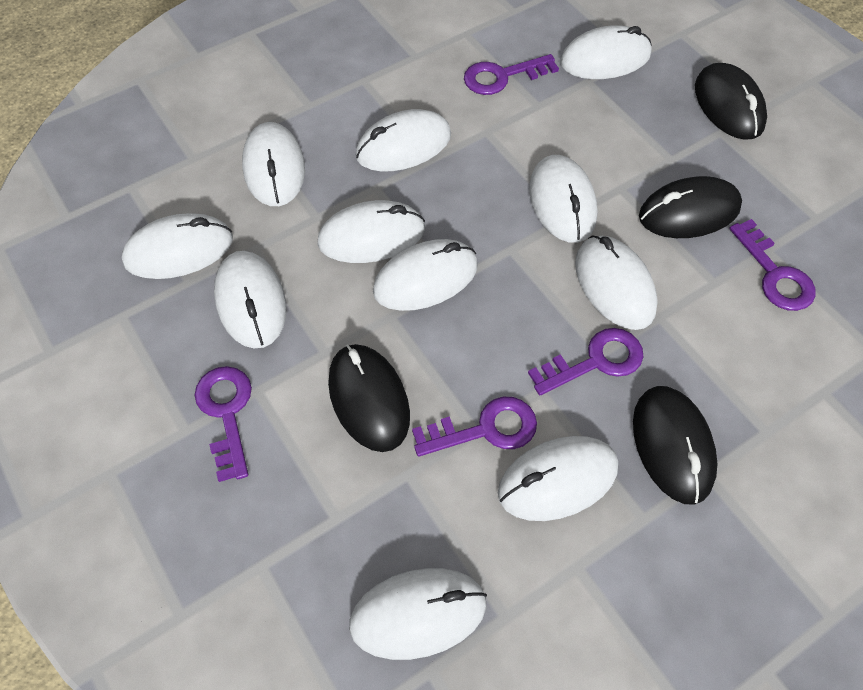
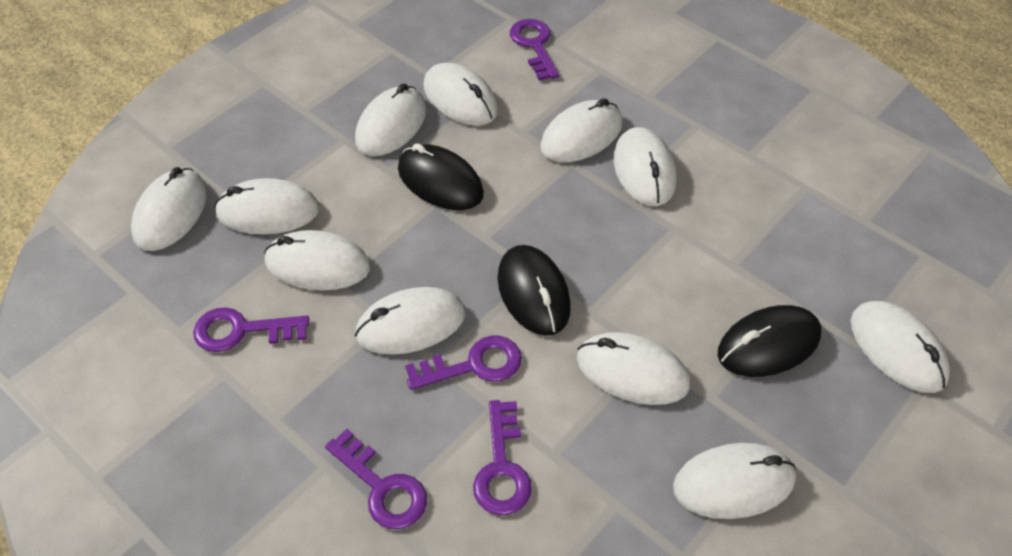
black mouse: [328,344,410,452] [633,386,718,505] [639,176,742,238] [695,63,767,140] = 4 -> [398,143,484,210] [498,245,571,336] [718,305,821,377] = 3

